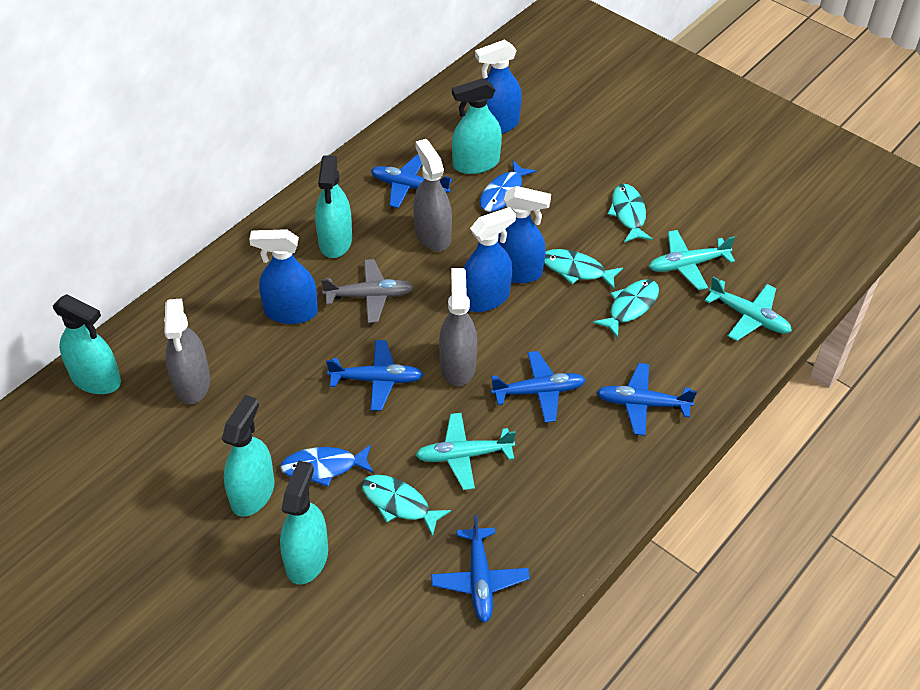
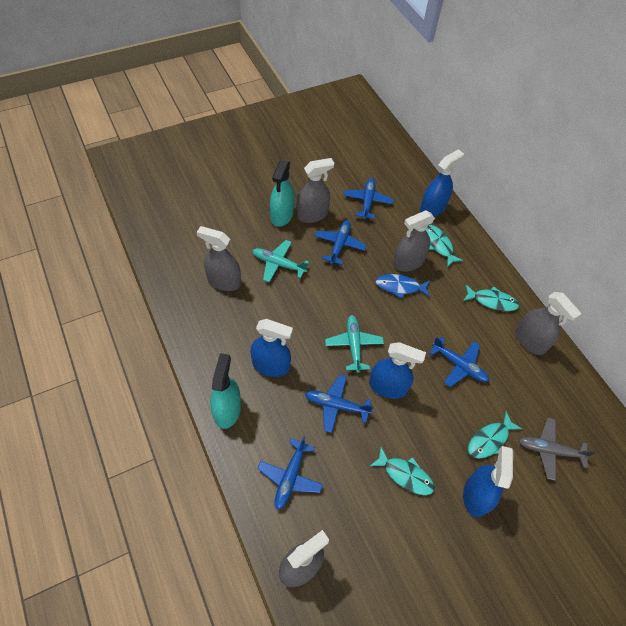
blue fish: [280,445,374,487] [480,160,536,212] = 2 -> [376,274,430,299] = 1
grey spray bottle: [164,299,210,404] [414,139,452,251] [439,268,477,386] = 3 -> [197,226,241,291] [279,530,329,587] [296,158,334,223] [393,210,435,271] [516,292,582,355] = 5
turquoise plane: [415,413,516,490] [649,230,735,290] [705,276,792,341] = 3 -> [252,240,309,282] [325,315,384,373] = 2
turquoise spray bottle: [53,294,121,394] [222,395,275,517] [280,460,328,585] [315,155,352,258] [452,78,502,174] = 5 -> [210,353,241,429] [270,160,294,227] = 2

